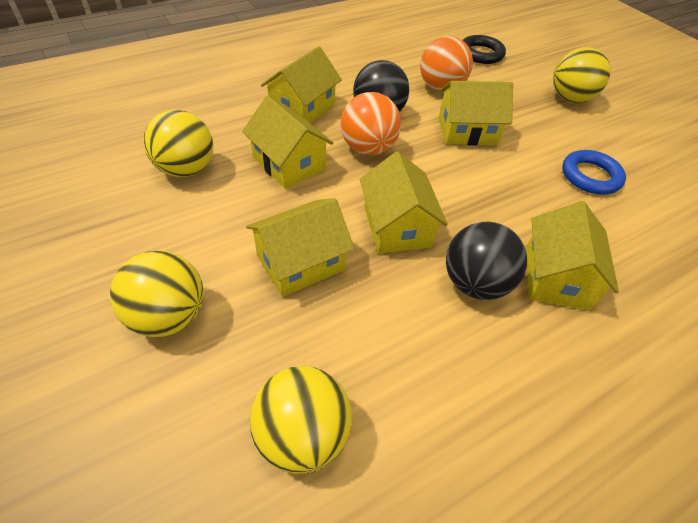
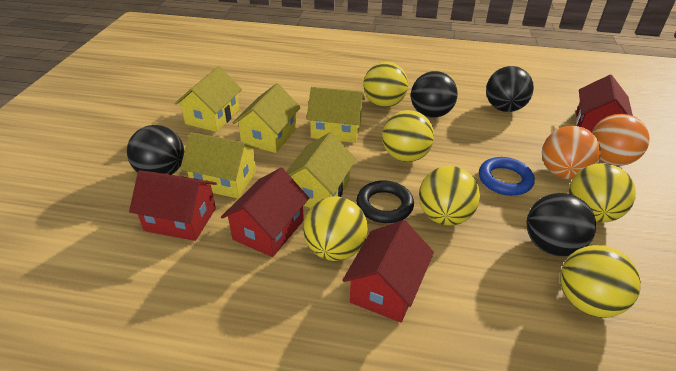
black ball: [353,60,409,112] [446,222,527,300] = 2 -> [127,125,184,175] [411,71,458,118] [486,66,534,112] [526,193,596,257] = 4
red house: none = 0 -> [129,170,217,241] [221,168,309,257] [342,220,434,323] [576,75,633,132] = 4
yellow ball: [110,250,204,337] [143,110,213,177] [250,366,352,474] [553,47,611,103] = 4 -> [303,196,368,261] [363,62,408,107] [382,110,434,162] [419,166,480,226] [560,245,641,318] [569,163,636,222] = 6
yellow house: [242,96,333,189] [246,198,355,297] [261,46,342,123] [360,152,448,253] [438,81,513,146] [526,201,619,311] = 6 -> [175,66,242,132] [180,132,258,198] [233,83,301,153] [286,132,356,208] [306,87,365,143] = 5

